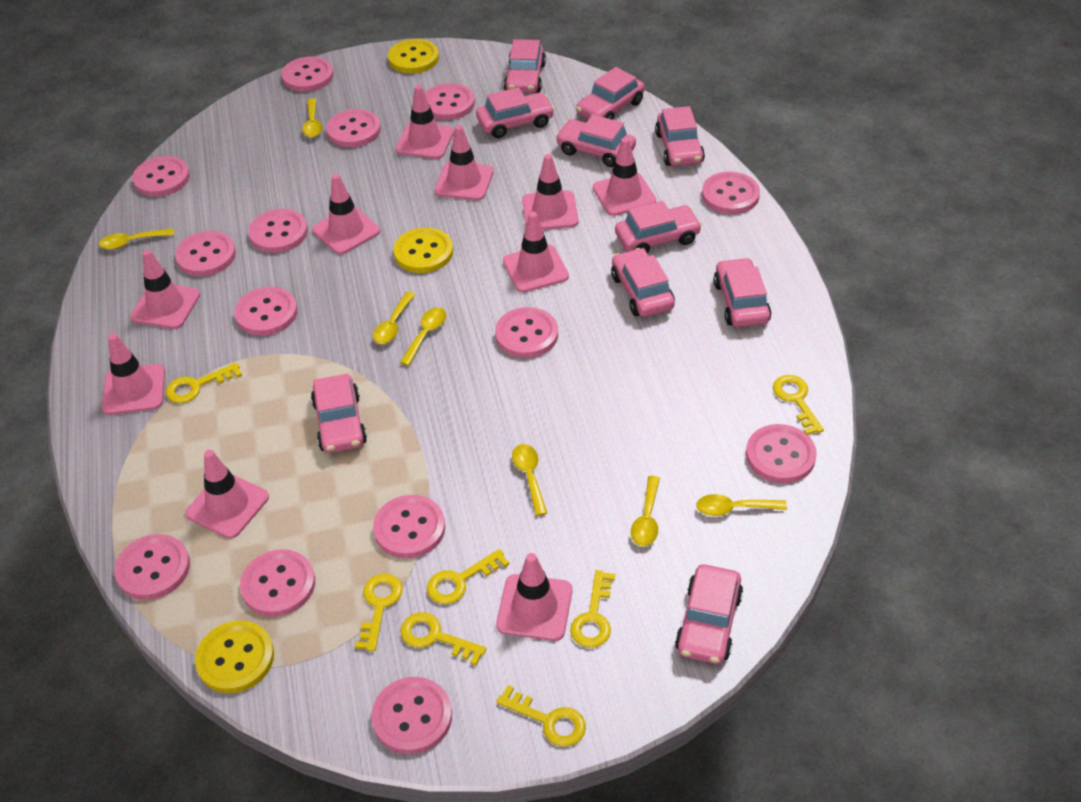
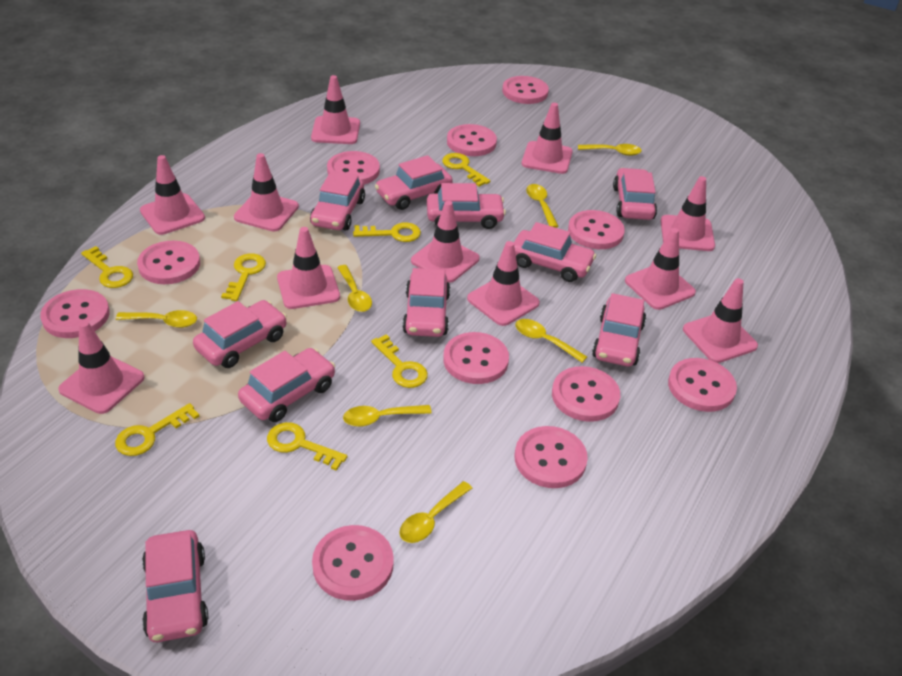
pink button: [114,534,190,600] [132,156,190,197] [175,231,236,276] [234,287,298,336] [240,549,315,617] [248,209,308,253] [281,56,334,92] [326,109,381,147] [371,677,452,754] [373,495,445,558] [425,83,475,120] [495,307,558,358] [702,172,760,214] [746,424,817,483] = 14 -> [40,289,110,338] [137,241,200,284] [312,525,394,601] [327,151,380,185] [443,332,509,384] [447,124,497,156] [502,76,549,104] [515,426,588,488] [552,366,620,422] [568,210,625,249] [668,358,737,412] = 11
pink traffic cone: [102,333,165,415] [130,250,200,329] [185,450,269,539] [312,174,380,254] [396,85,454,159] [434,125,493,200] [496,553,573,641] [503,212,569,293] [522,154,578,230] [593,138,656,216] = 10 -> [58,321,144,414] [140,155,205,235] [234,153,299,232] [277,227,340,309] [311,75,360,144] [411,201,480,283] [467,241,540,326] [522,103,573,174] [625,228,696,310] [661,176,715,251] [683,278,758,363] = 11
yellow button: [195,621,274,693] [388,39,439,74] [393,228,453,273] = 3 -> none = 0

